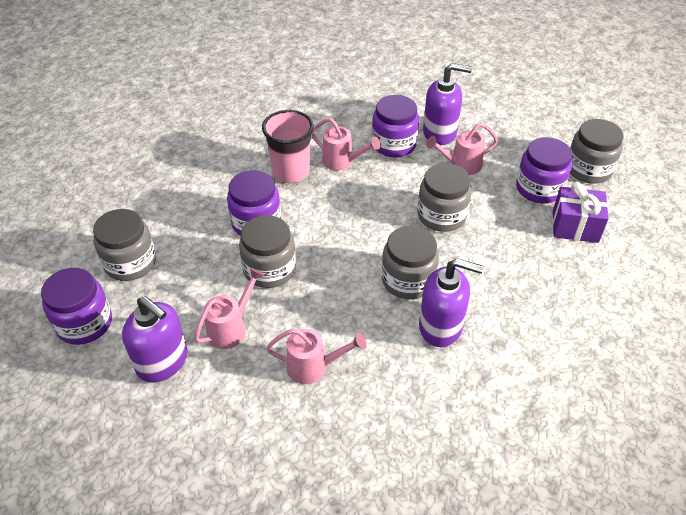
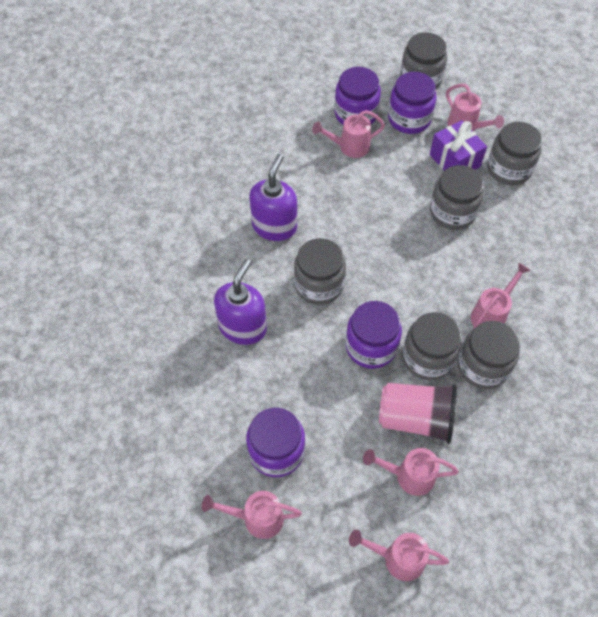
grey jar: [93,209,156,281] [239,215,296,288] [382,226,439,299] [417,163,471,232] [570,119,624,184] = 5 -> [294,238,346,305] [400,32,447,90] [402,312,462,380] [430,165,484,230] [457,321,520,389] [487,122,542,185] = 6
pink watering can: [194,268,264,349] [266,328,366,384] [311,118,381,171] [426,123,498,175] = 4 -> [202,491,302,539] [312,110,385,158] [349,529,449,581] [363,448,459,496] [446,83,504,131] [471,262,531,329] = 6
purple soap dispenser: [122,296,187,382] [419,258,484,347] [423,63,472,145] = 3 -> [214,259,267,345] [249,154,297,241] = 2

